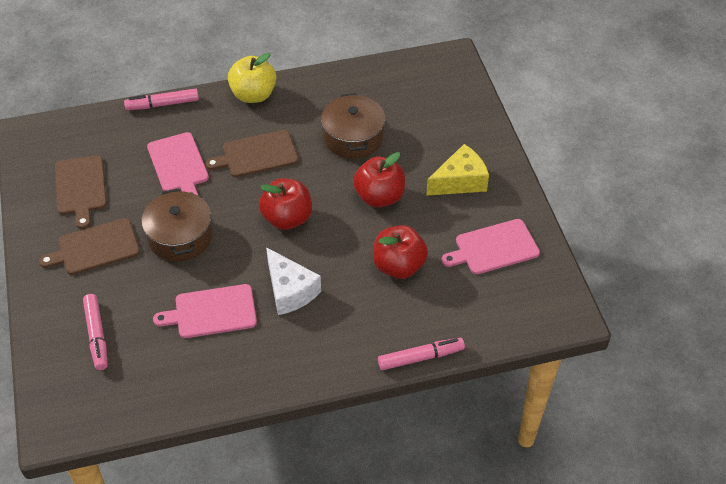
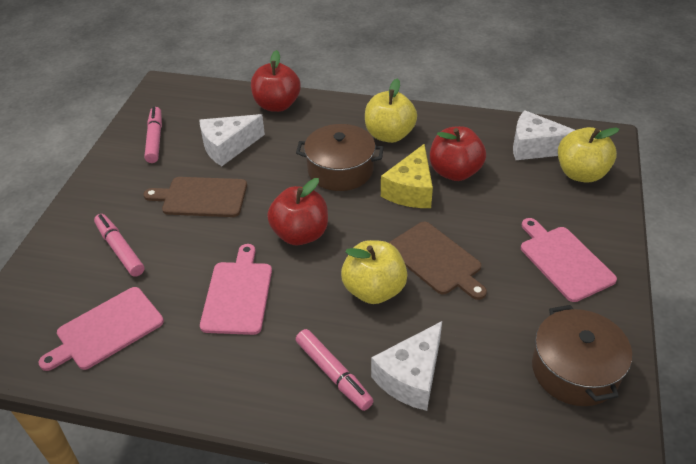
brown cutting board: [39,218,140,275] [55,155,107,229] [206,130,298,177] = 3 -> [144,177,247,217] [389,222,487,300] = 2
white cheese: [266,247,321,315] = 1 -> [199,114,265,166] [371,321,442,411] [513,110,575,160] = 3
yellow apple: [228,53,276,103] = 1 -> [341,240,408,304] [365,78,417,143] [558,127,619,183] = 3

